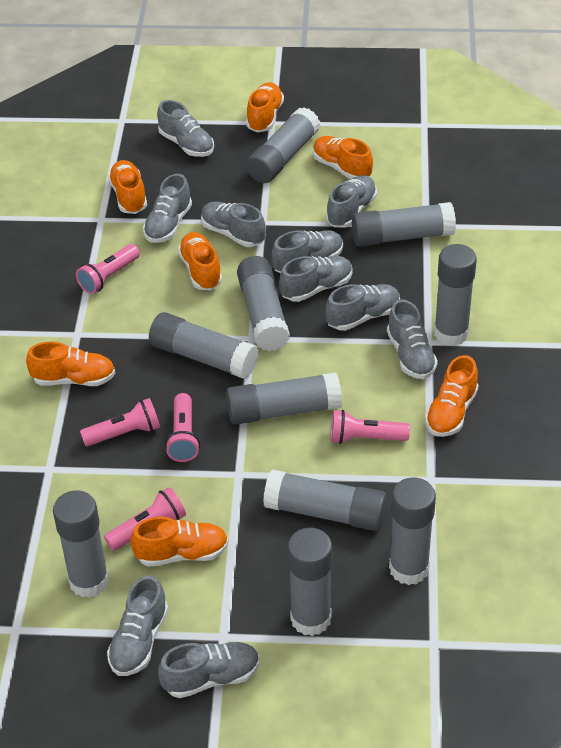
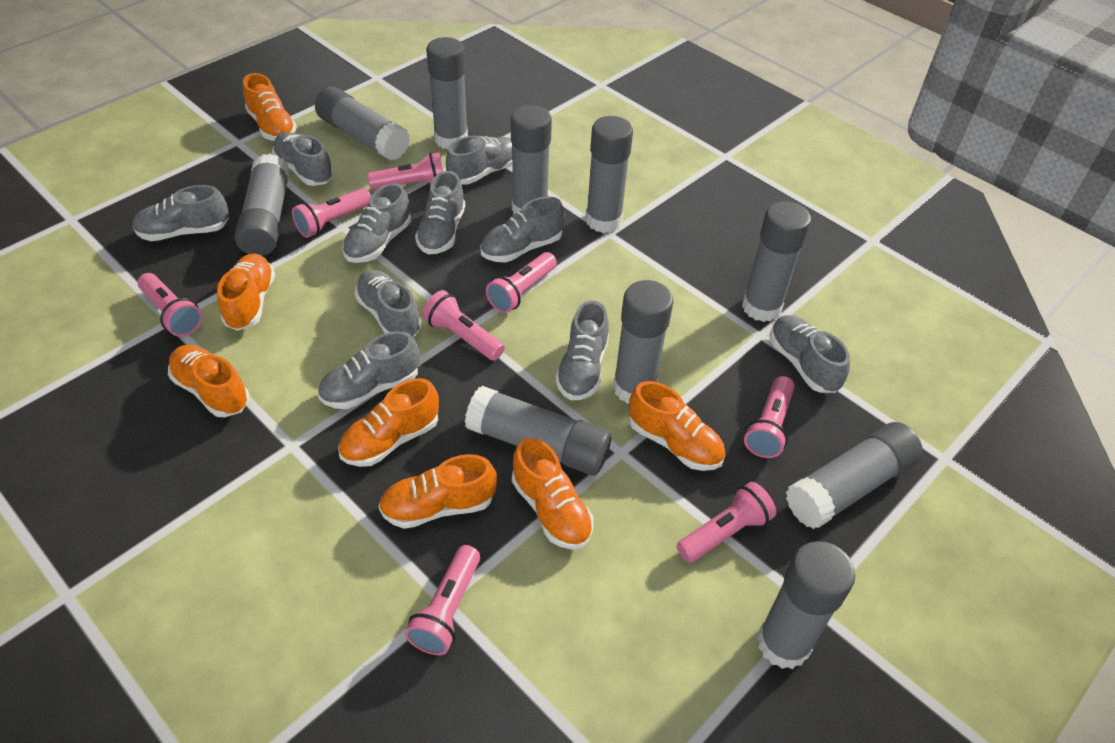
pink flashlight: [76,244,140,294] [80,398,160,446] [104,487,186,551] [165,393,200,462] [331,410,410,444] = 5 -> [138,273,202,337] [292,188,371,238] [367,152,443,190] [405,545,480,655] [422,290,505,361] [486,252,557,313] [676,482,776,563] [744,376,795,458] = 8

